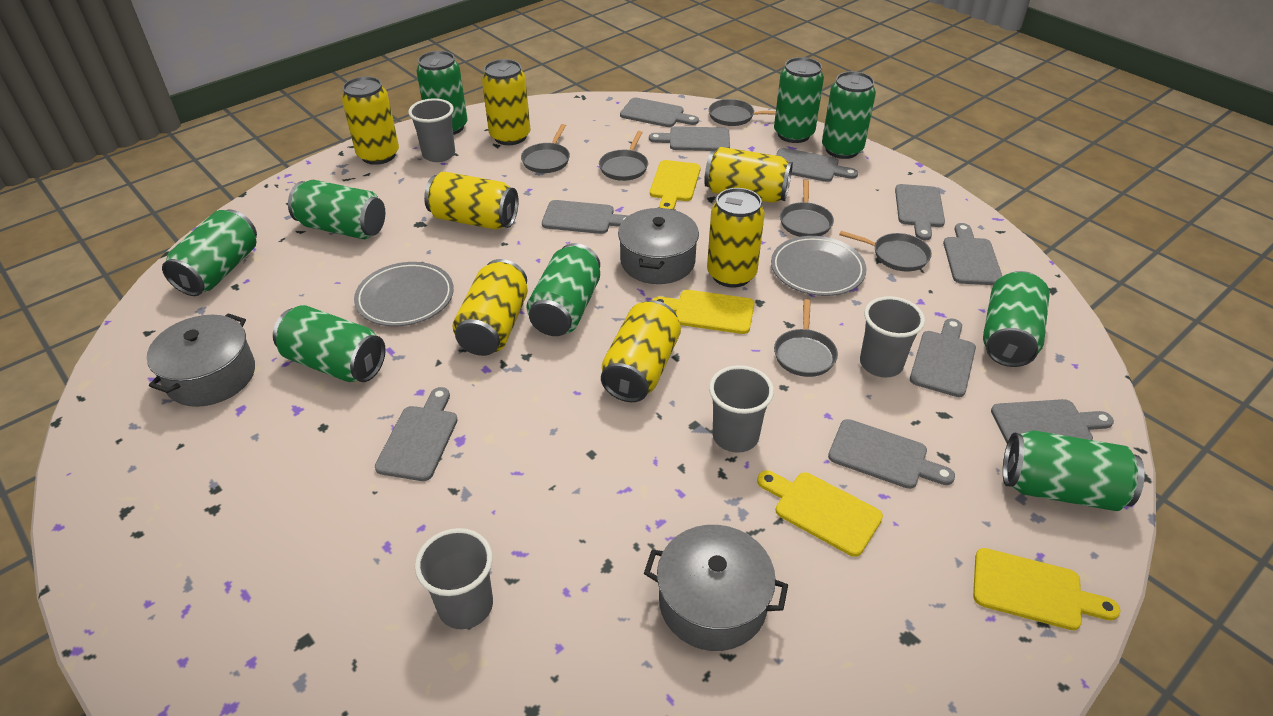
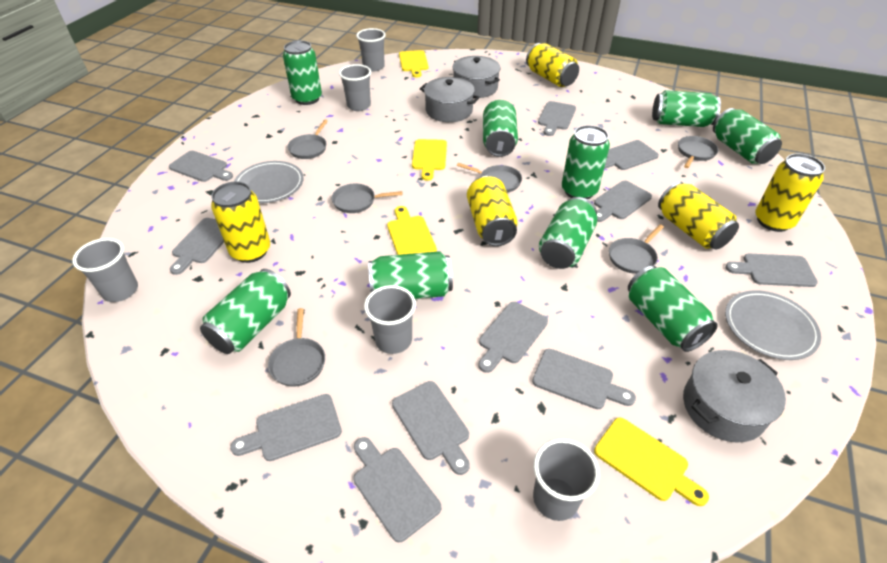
grey cup: [408,98,455,162] [415,528,493,629] [709,365,774,453] [860,296,925,377] = 4 -> [72,238,138,302] [339,64,371,111] [356,28,386,72] [364,285,416,354] [533,438,600,521] = 5
grey cutting board: [375,387,458,481] [542,200,629,234] [620,98,699,127] [649,126,730,151] [776,148,858,182] [828,419,955,489] [895,184,945,240] [910,318,976,397] [943,223,1002,285] [991,399,1114,443] = 10 -> [169,151,233,182] [170,218,224,275] [230,394,342,461] [354,437,441,542] [392,381,470,475] [479,302,548,373] [532,349,636,409] [538,101,576,136] [594,181,652,222] [604,140,659,170] [725,254,818,287] = 11
yellow can: [342,77,399,165] [424,171,518,230] [452,259,528,356] [482,59,530,145] [601,300,681,402] [704,147,793,203] [707,188,765,288] = 7 -> [211,182,270,263] [467,176,518,246] [526,43,579,87] [658,182,739,250] [755,153,825,232] = 5

